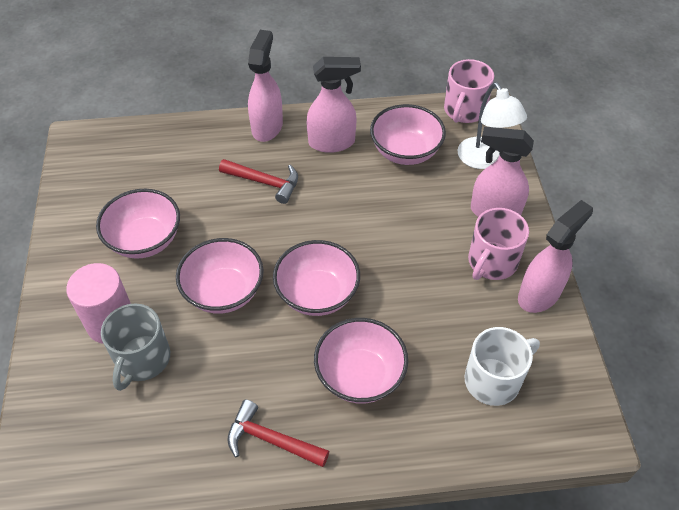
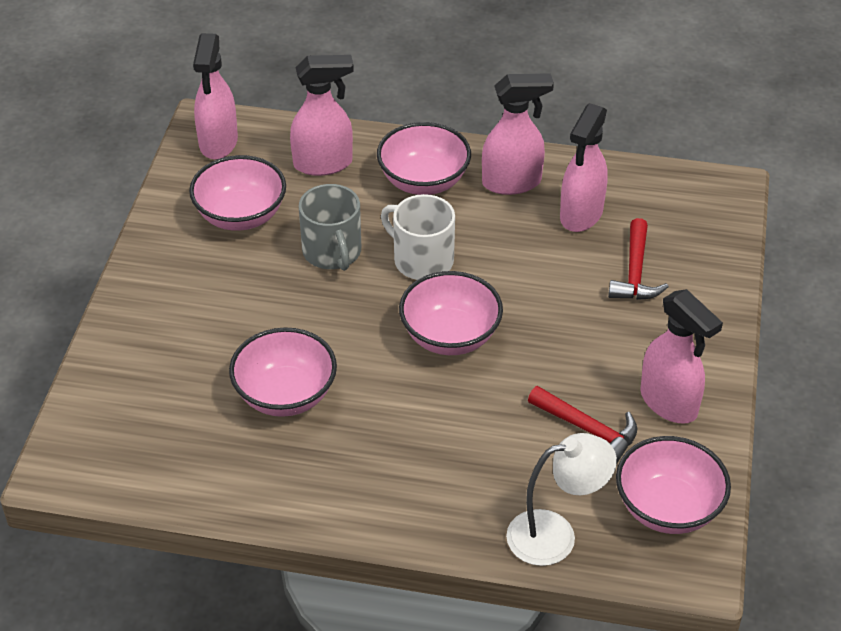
pink cylinder: [66,263,131,344] = 1 -> none = 0
pink mug: [444,59,494,123] [468,208,529,280] = 2 -> none = 0
pink spray bottle: [248,30,283,142] [306,57,361,153] [471,127,534,217] [518,200,593,313] = 4 -> [193,33,238,160] [290,55,354,176] [482,73,554,195] [560,103,608,232] [640,289,723,424] = 5

